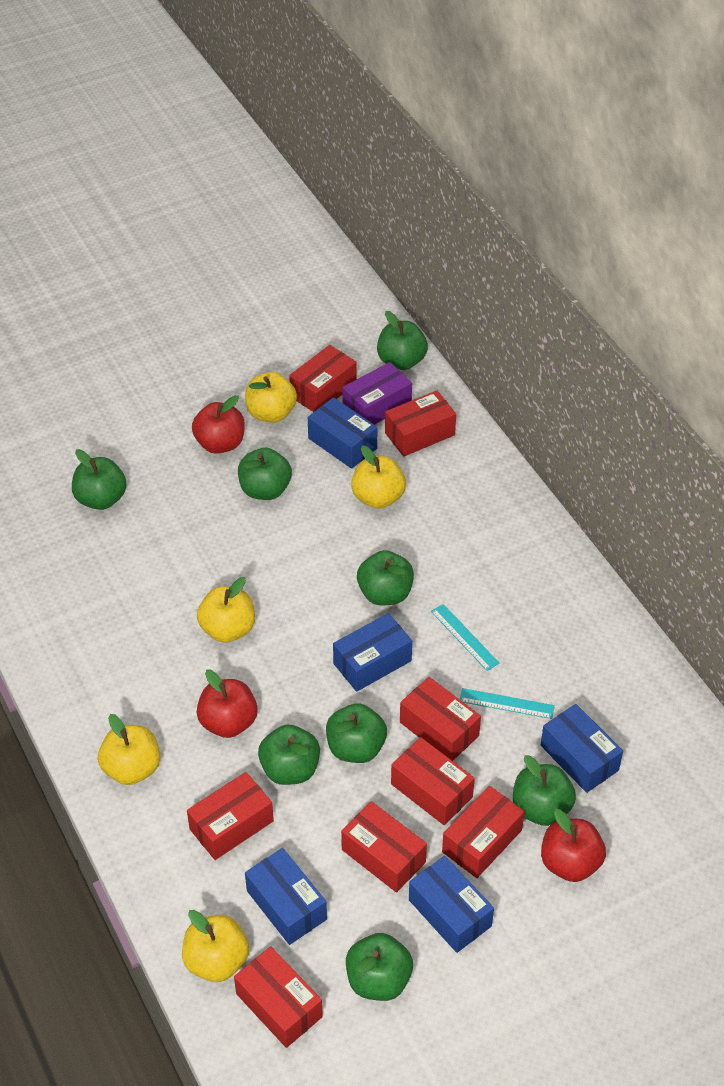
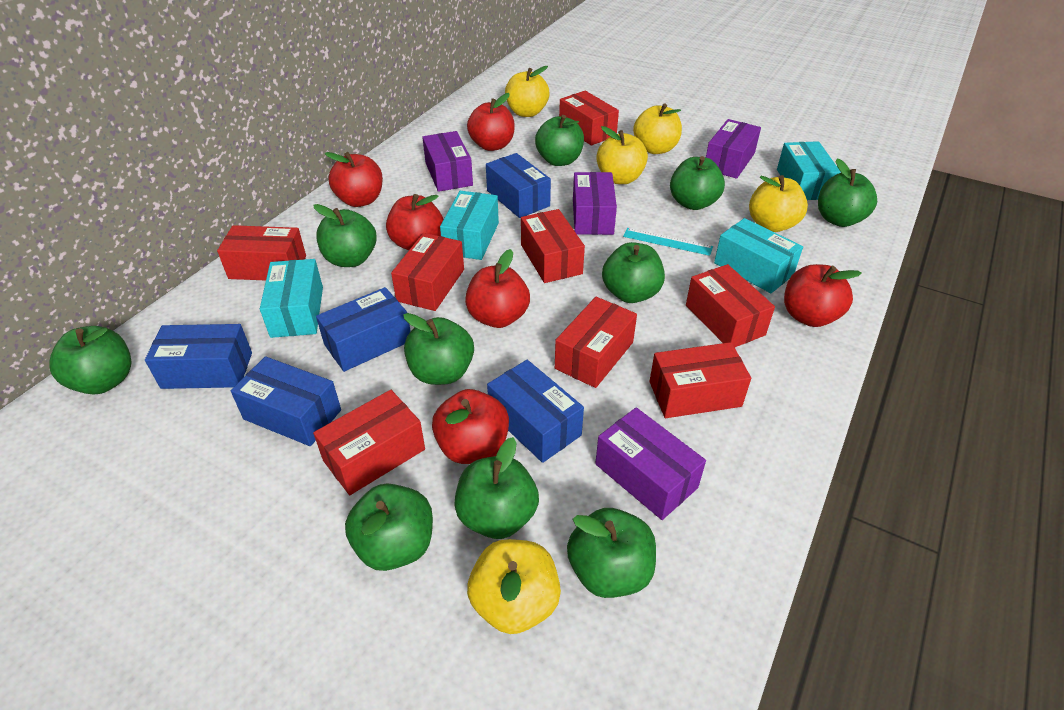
green apple: [72,449,127,510] [238,448,292,500] [258,725,320,785] [326,703,387,763] [346,933,413,1001] [357,550,414,605] [377,311,428,370] [513,755,576,826] = 8 -> [50,326,131,394] [313,204,377,267] [345,484,433,571] [403,313,474,385] [454,437,539,539] [535,115,584,166] [567,508,656,598] [602,242,665,303] [670,156,725,210] [818,158,877,227] = 10
purple box: [342,362,412,425] = 1 -> [422,131,473,192] [573,172,617,235] [595,407,706,520] [706,119,761,179] = 4
red apple: [192,395,245,454] [197,670,258,738] [541,809,606,882] = 3 -> [325,152,383,207] [386,194,444,250] [432,389,509,464] [465,249,530,328] [467,93,515,151] [784,264,862,327] = 6
turquoise box: none = 0 -> [260,259,323,338] [440,191,499,260] [714,218,803,293] [777,141,841,200] = 4
turquoise ruler: [431,604,499,671] [460,688,555,719] = 2 -> [623,228,713,256] = 1

